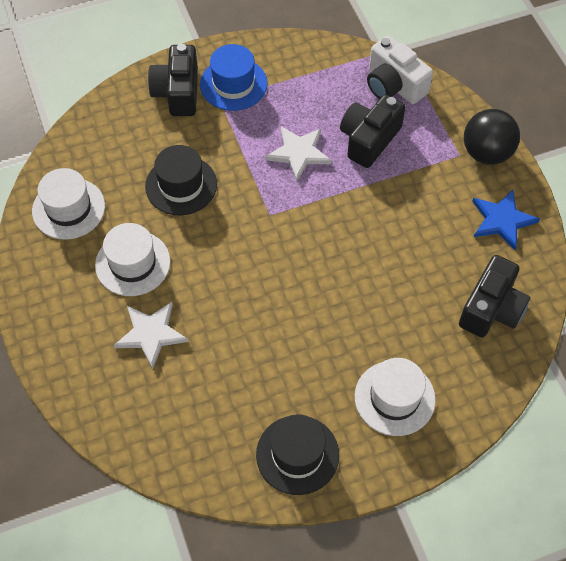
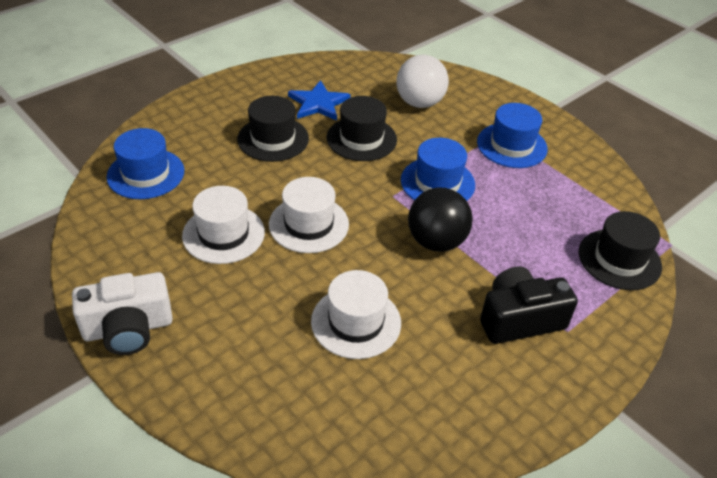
black camera: [148,44,198,116] [340,94,405,168] [459,255,530,337] = 3 -> [480,266,578,344] = 1
black hat: [145,145,217,215] [256,414,339,495] = 2 -> [237,96,309,162] [327,96,397,161] [579,211,662,290] = 3
blue hat: [200,44,268,111] = 1 -> [106,128,184,199] [401,138,475,201] [477,103,548,168] = 3
white ball: none = 0 -> [396,55,449,108] = 1
white star: [114,302,188,369] [265,126,332,182] = 2 -> none = 0

